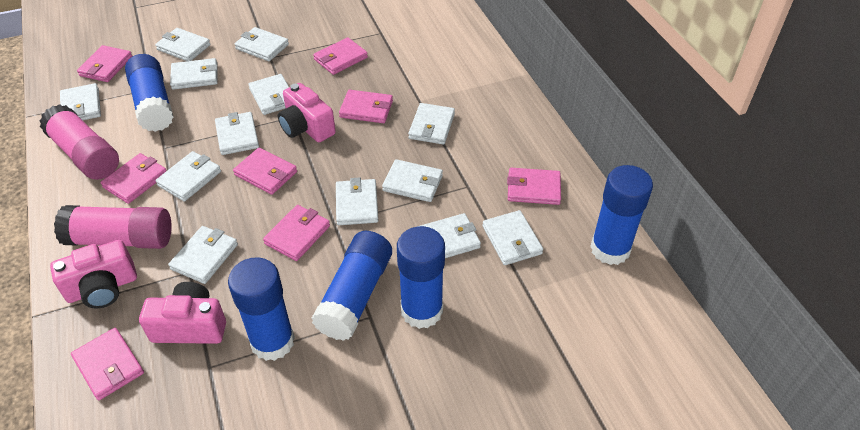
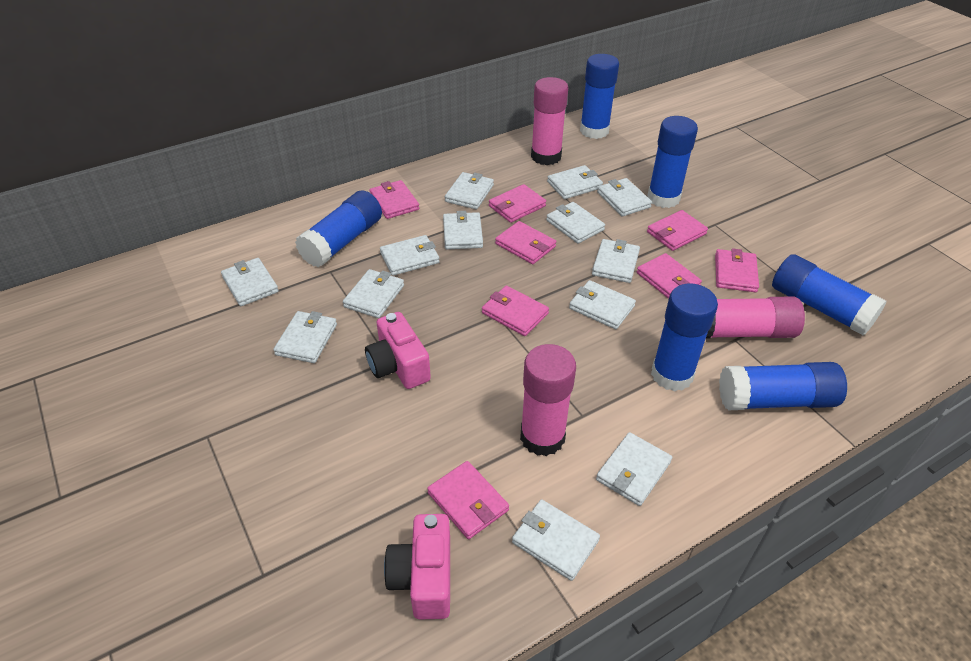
blue glue stick: [125,54,174,132] [228,257,295,361] [312,231,392,341] [397,226,445,329] [590,165,653,265] = 5 -> [295,190,382,267] [580,54,619,139] [647,116,698,208] [651,283,718,391] [719,362,847,410] [772,254,887,336] = 6
pink camera: [50,240,137,308] [139,282,226,344] [278,83,336,142] = 3 -> [365,312,431,389] [384,514,450,619] = 2
pink glue stick: [39,104,119,180] [54,205,172,249] = 2 -> [520,344,576,456] [531,77,568,165] [706,296,805,339] = 3

